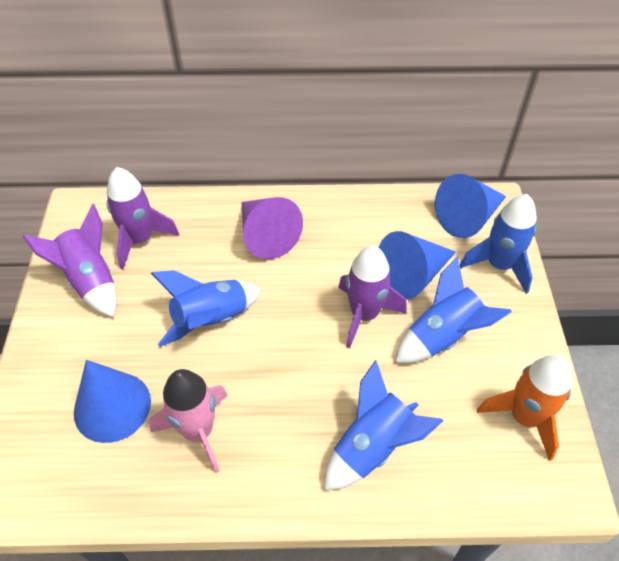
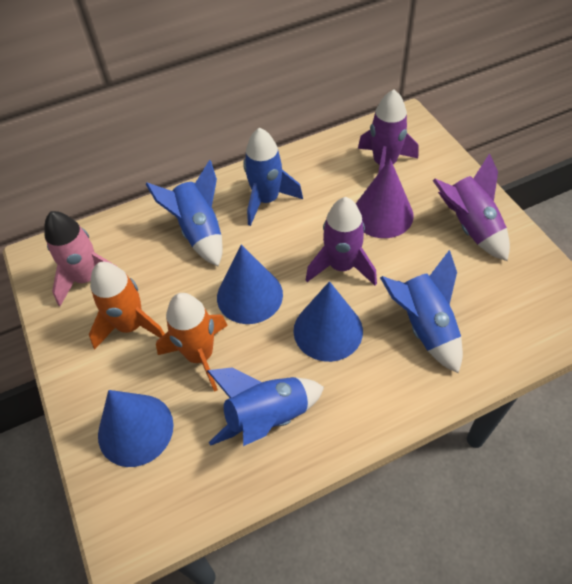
orange rocket: [477,355,572,461] = 1 -> [89,262,165,349] [156,293,228,392] = 2

